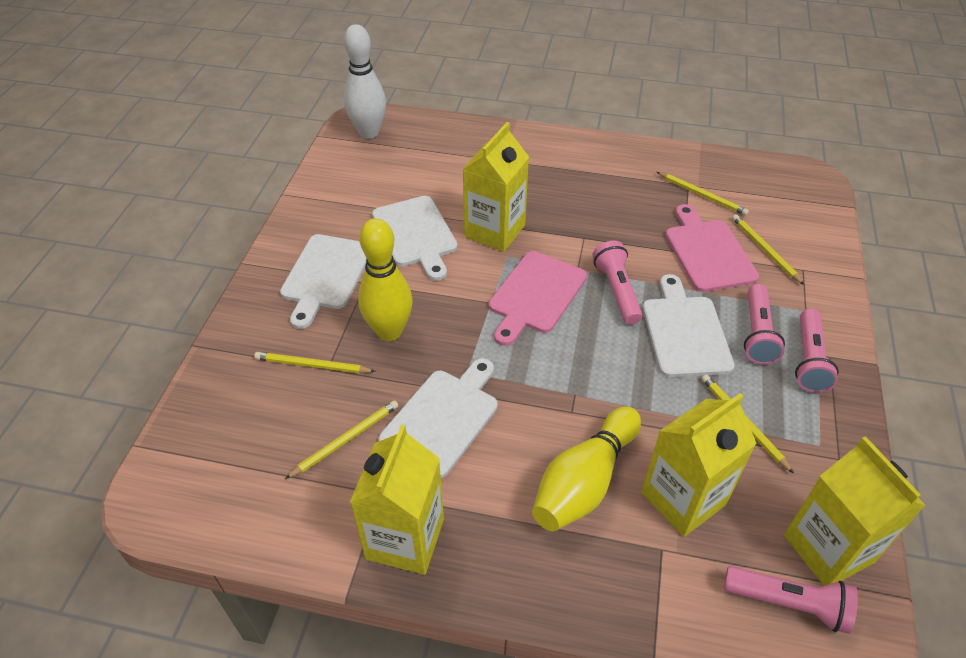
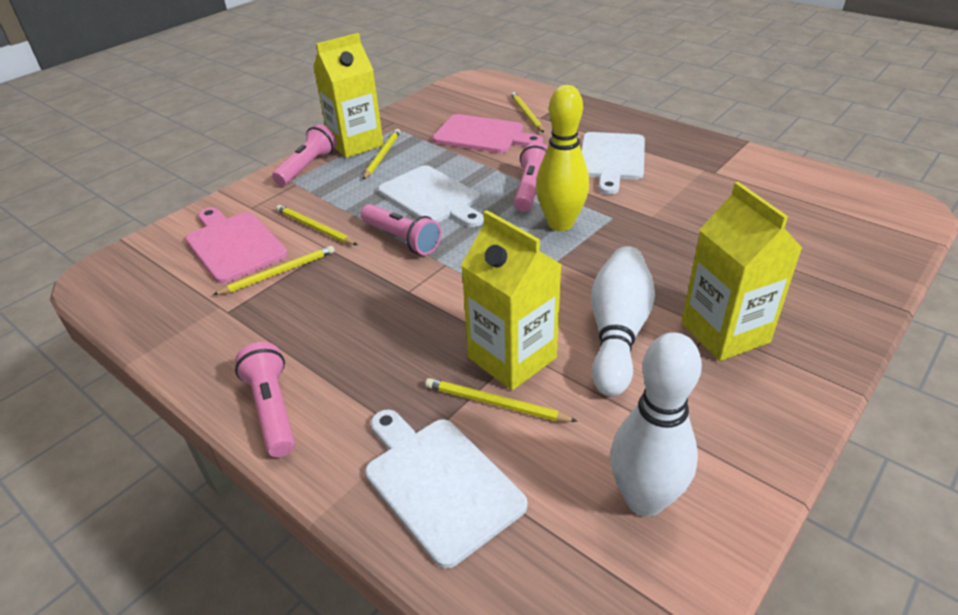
white bowling pin: [344,24,386,139] = 1 -> [591,246,655,396] [610,332,702,517] = 2
white cutting board: [280,234,367,329] [372,196,458,281] [379,358,498,478] [643,274,735,377] = 4 -> [365,410,527,568] [378,165,484,227] [581,132,645,194] = 3
yellow bowling pin: [358,218,413,341] [532,406,641,531] = 2 -> [536,85,589,231] = 1
yellow carton: [350,425,444,575] [463,122,529,252] [641,393,757,537] [784,436,926,586] = 4 -> [313,33,384,158] [461,210,562,390] [681,182,802,361] = 3

